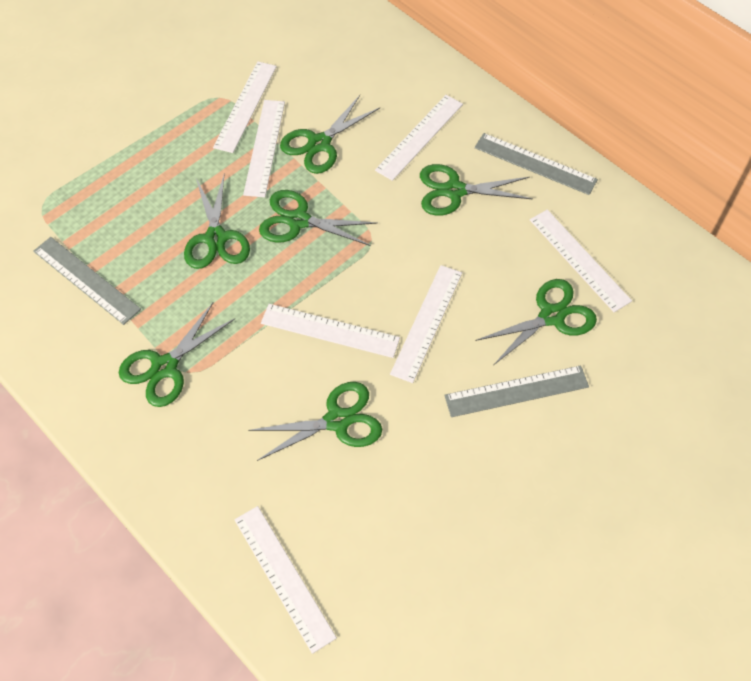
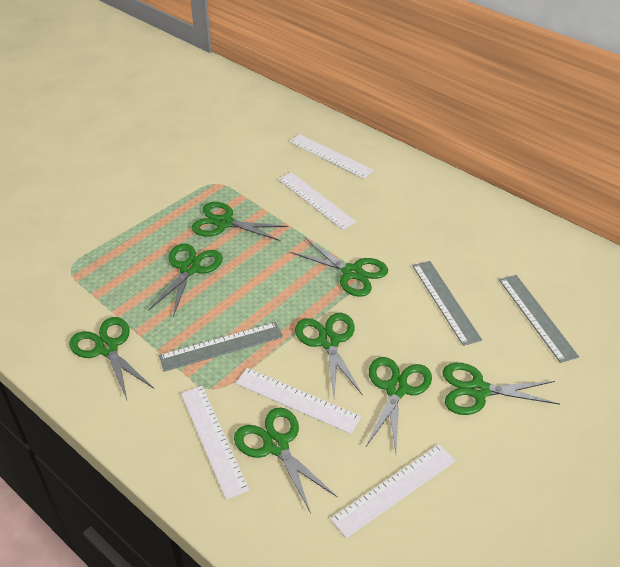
green scissors: [119,303,235,407] [184,175,250,269] [248,382,382,461] [259,190,378,246] [280,95,380,174] [420,164,533,216] [475,279,597,365] = 7 -> [69,317,154,400] [148,243,223,317] [191,202,288,241] [234,408,338,513] [290,238,388,297] [295,313,363,396] [365,357,432,452] [443,363,560,415] = 8
white ruler: [213,61,277,153] [234,506,337,654] [243,100,285,198] [261,304,400,358] [375,95,463,181] [390,265,462,383] [530,209,632,312] = 7 -> [181,386,249,500] [236,368,361,434] [278,172,356,230] [289,134,374,179] [330,444,456,538] = 5

